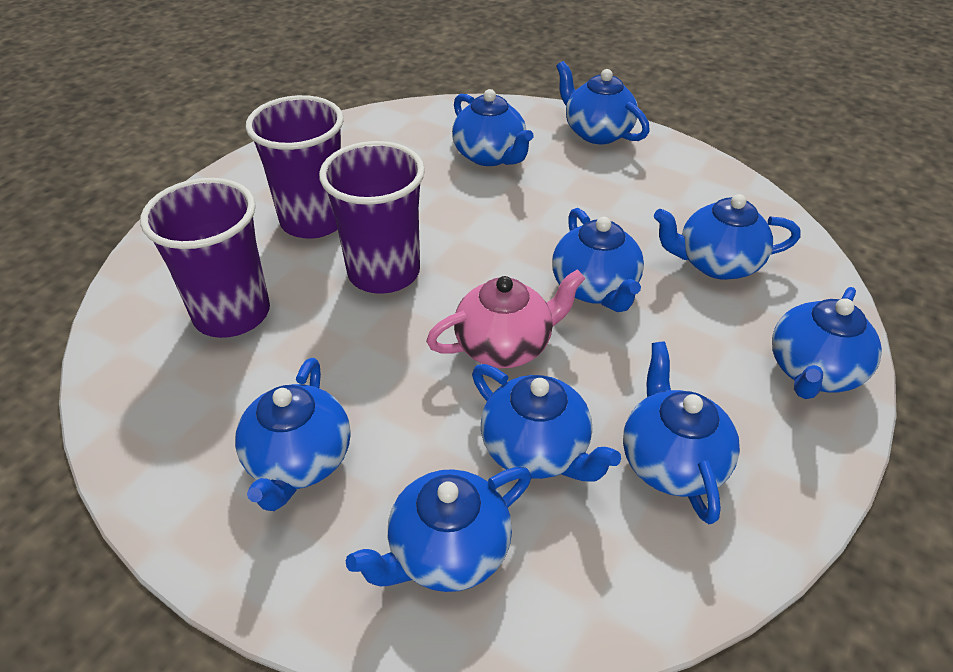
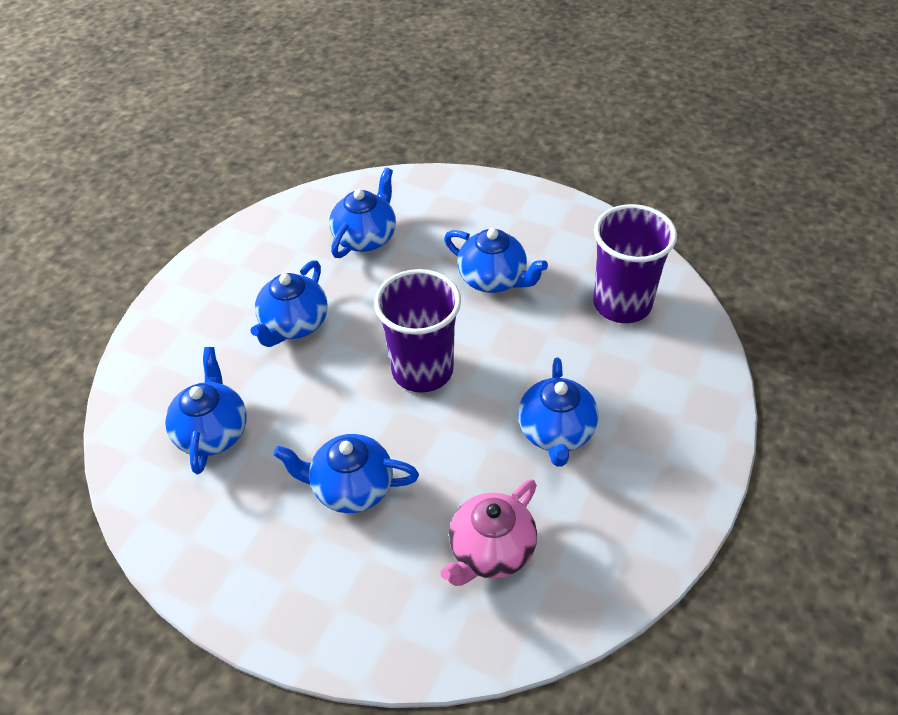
blue teapot: [235,358,351,511] [346,467,531,592] [452,89,534,166] [472,364,621,482] [552,208,644,312] [556,61,650,144] [623,341,740,524] [654,194,801,280] [772,287,882,399] = 9 -> [165,347,247,474] [251,260,328,347] [273,434,419,513] [329,167,396,258] [444,228,548,293] [518,358,599,467] = 6
purple cup: [140,178,270,338] [246,95,344,239] [319,141,425,294] = 3 -> [374,269,461,393] [593,204,677,323] = 2

